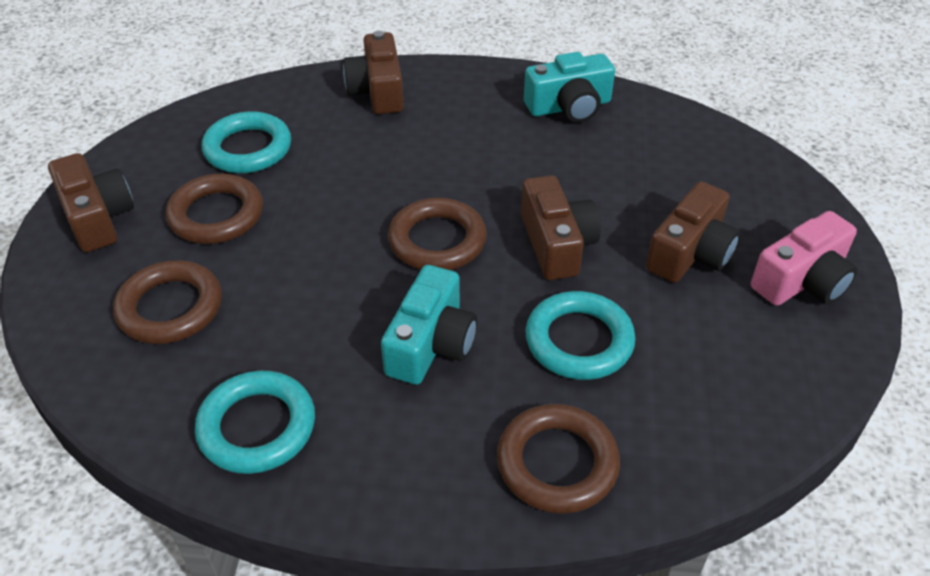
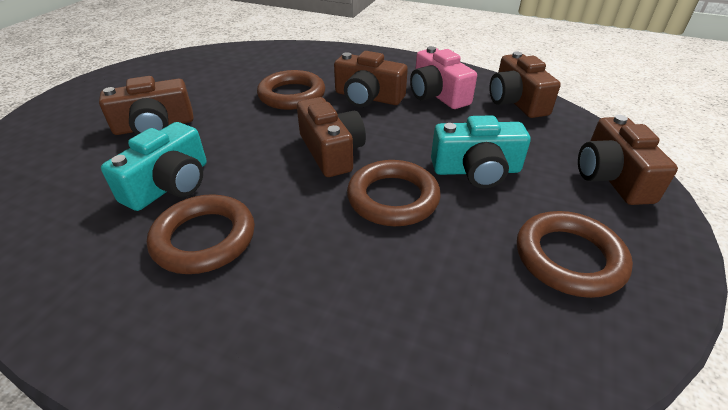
brown camera: [48,153,134,252] [343,31,404,114] [521,176,601,280] [646,182,740,283] = 4 -> [99,76,194,135] [297,97,366,177] [334,51,408,107] [489,51,561,118] [578,115,678,205] = 5
turquoise ring: [195,371,315,474] [202,111,291,173] [525,291,636,380] = 3 -> none = 0

